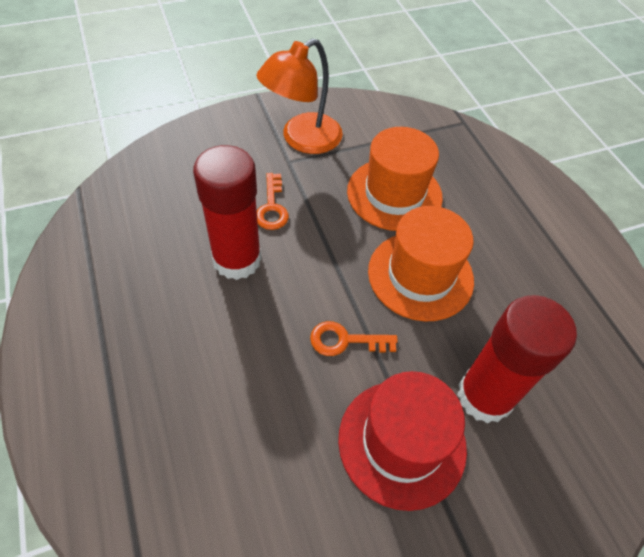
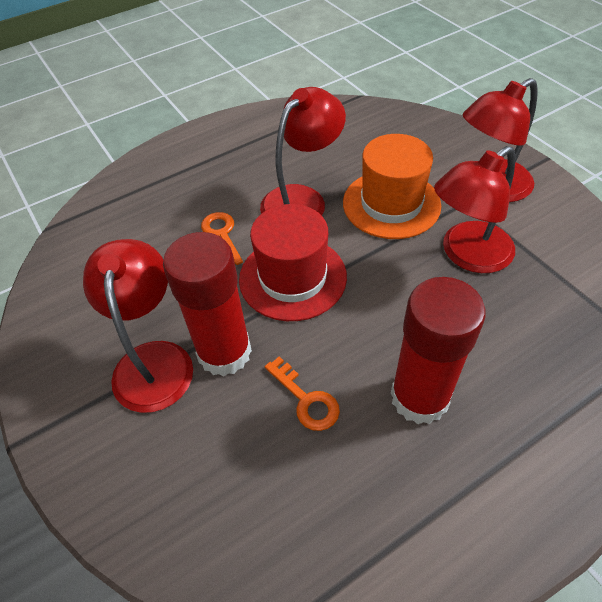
orange hat: [347,127,443,231] [368,206,474,321] = 2 -> [343,134,441,239] = 1
orange lamp: [256,38,343,154] = 1 -> none = 0
red lamp: none = 0 -> [83,239,193,413] [260,87,346,216] [434,146,515,273] [463,78,538,202] = 4

